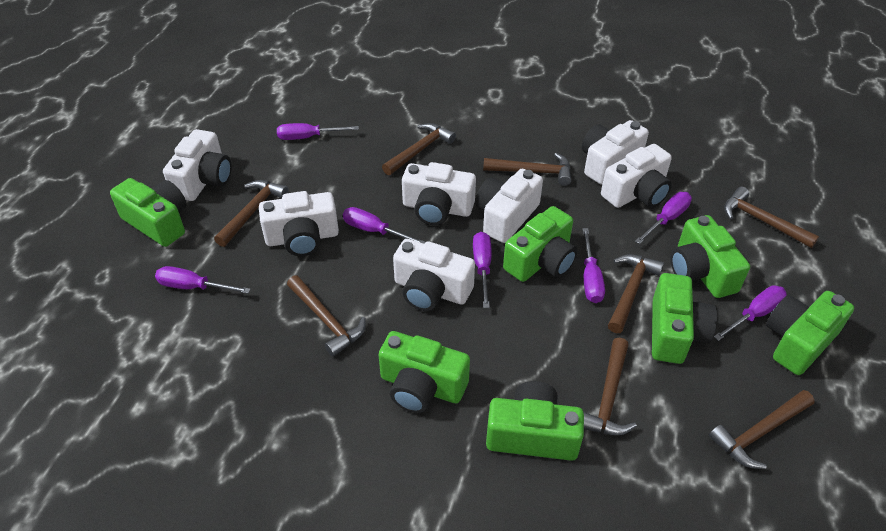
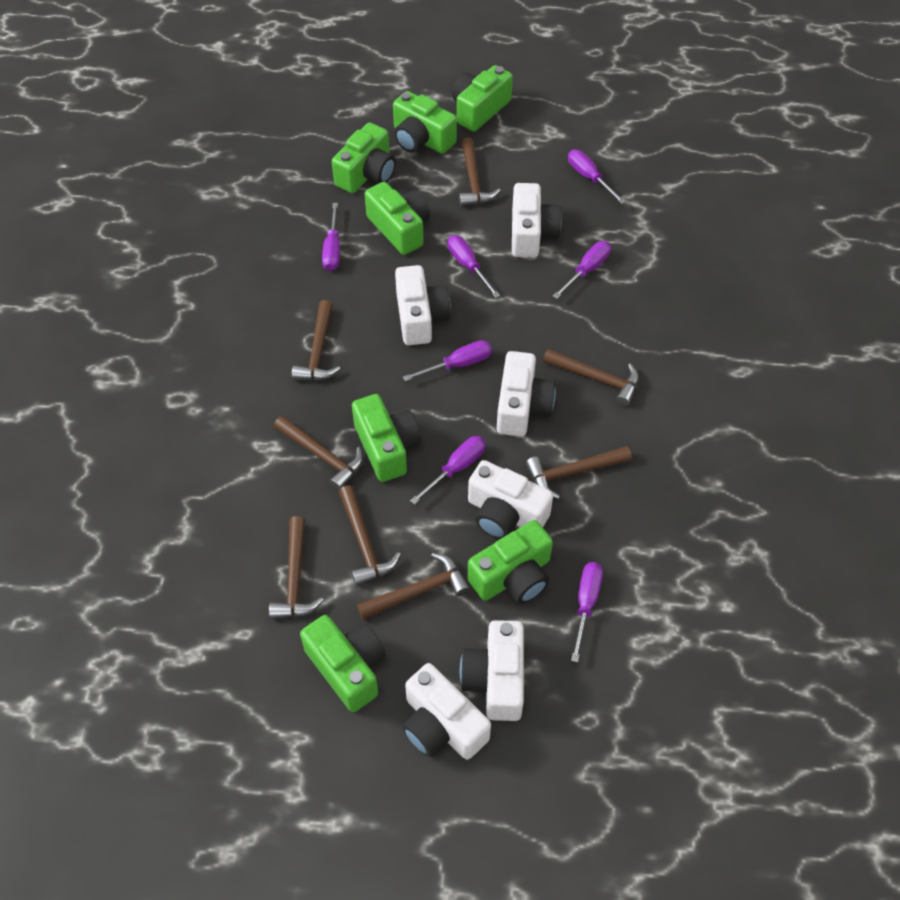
white camera: [163,129,232,201] [259,191,339,256] [393,239,475,311] [402,162,476,225] [476,169,543,243] [582,120,649,185] [601,144,672,208] = 7 -> [395,265,451,345] [402,663,491,760] [460,620,524,721] [468,460,553,539] [497,351,556,436] [512,183,562,257] = 6

